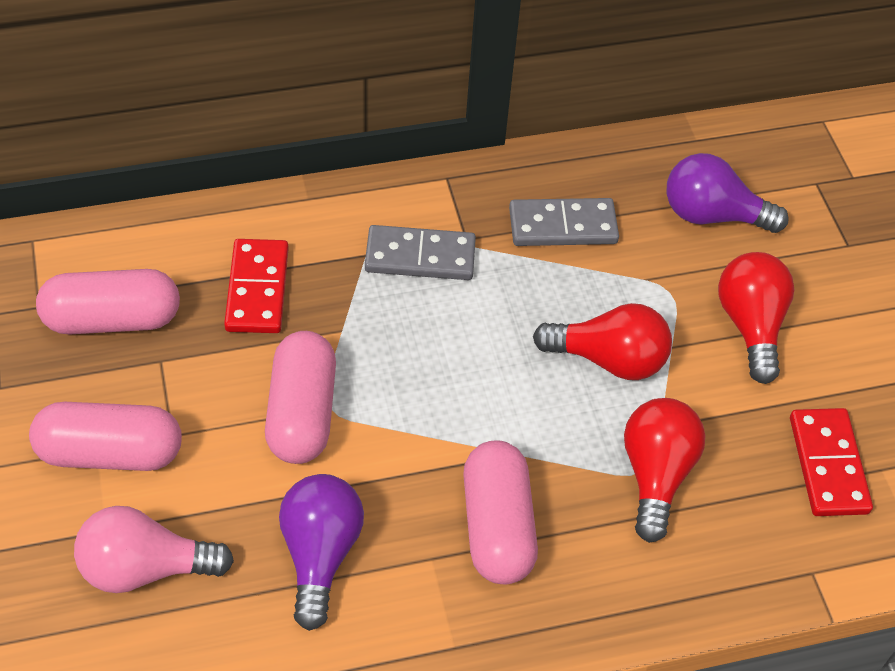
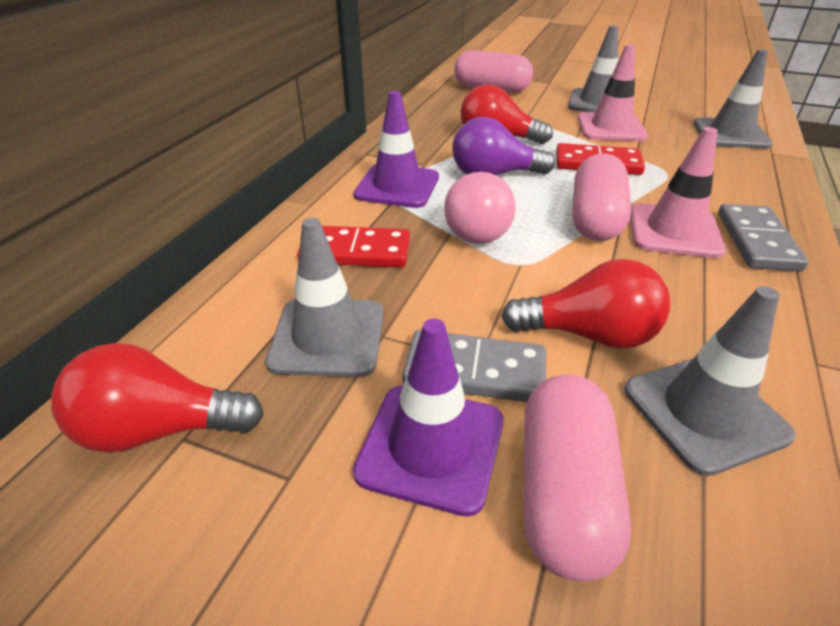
grey traffic cone: none = 0 -> [265,218,384,377] [568,25,618,112] [625,286,796,476] [693,49,773,149] = 4
pink capsule: [29,402,182,471] [36,269,180,334] [265,331,336,464] [463,440,538,584] = 4 -> [454,50,533,93] [524,375,631,582] [572,154,631,241] = 3
pink traffic cone: none = 0 -> [578,44,648,141] [630,127,726,258] = 2
purple light bulb: [279,474,364,631] [666,153,789,233] = 2 -> [452,117,555,175] = 1
purple traffic cone: none = 0 -> [353,319,503,517] [354,91,439,208] = 2

